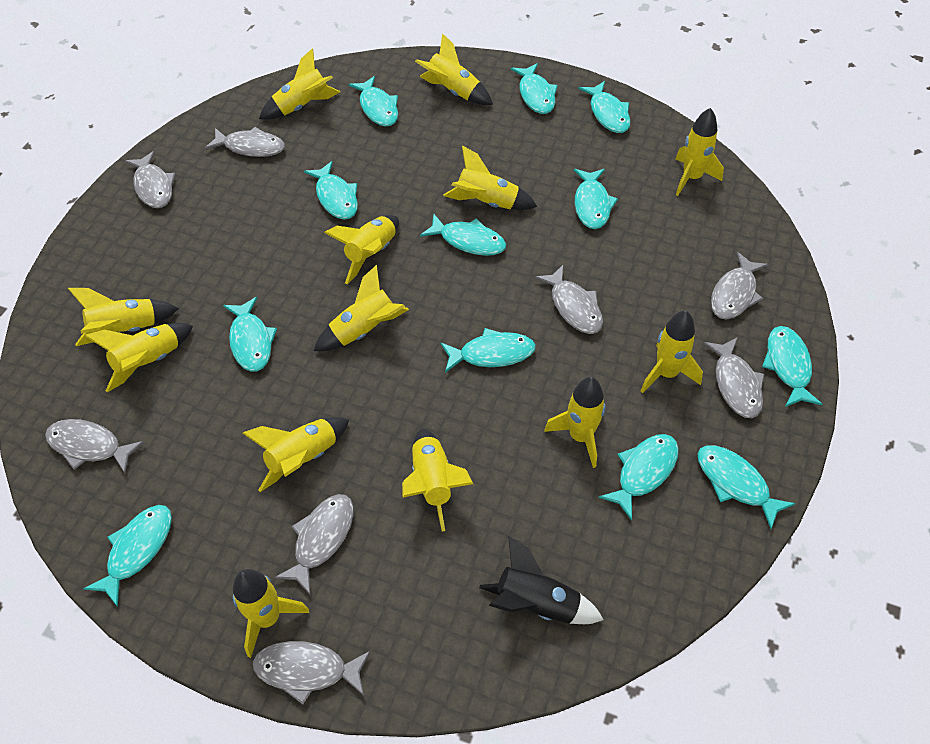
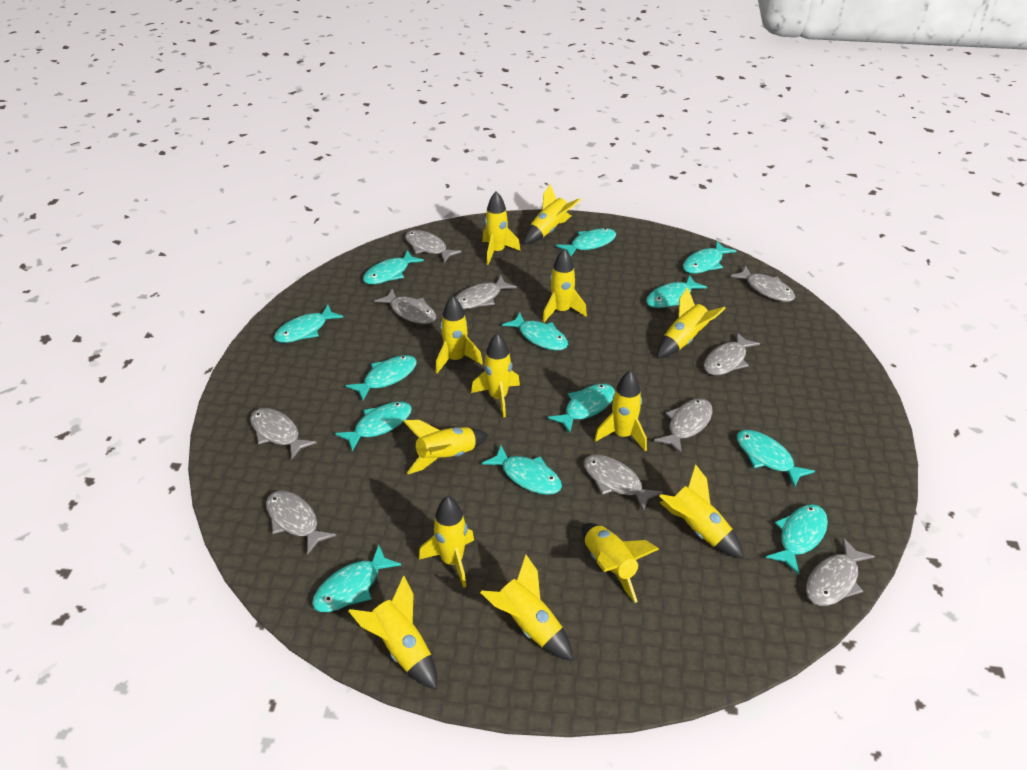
black rocket: [479,536,604,624] = 1 -> none = 0
grey fish: [45,419,144,473] [125,151,176,208] [205,127,285,157] [253,641,371,704] [274,494,354,594] [534,265,603,334] [703,337,764,418] [711,252,769,320] = 8 -> [250,408,317,460] [266,491,336,554] [374,288,436,324] [405,230,461,263] [455,276,517,309] [583,455,663,512] [654,398,712,454] [704,332,760,375] [730,266,795,302] [806,538,875,606] = 10
turquoise fish: [83,505,172,607] [223,297,277,372] [304,161,358,219] [349,76,398,127] [420,213,506,256] [441,328,536,373] [511,63,558,114] [574,169,618,229] [578,81,630,133] [598,434,679,521] [697,445,796,529] [762,326,822,407] = 12 -> [274,305,344,343] [312,545,401,612] [335,401,412,451] [345,355,417,401] [363,250,424,284] [482,445,562,495] [502,312,568,351] [548,384,615,433] [556,228,616,256] [646,275,707,308] [683,241,736,274] [737,430,815,488] [766,504,828,575] = 13

